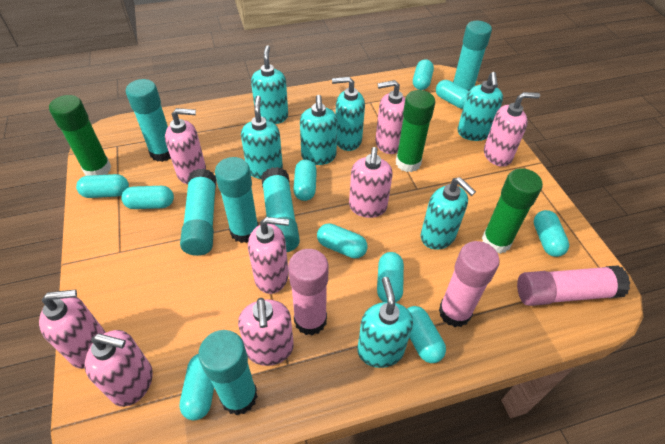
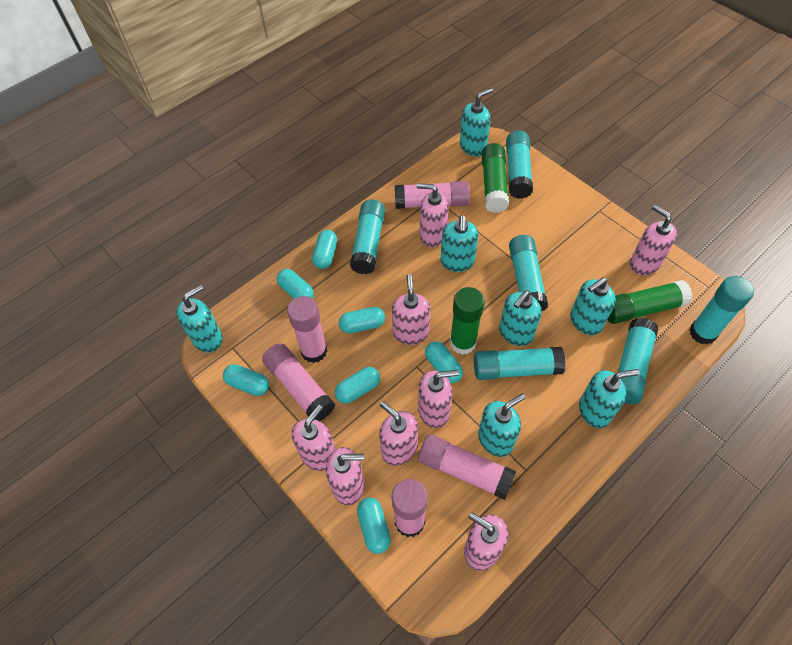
pink glue stick: [288,249,328,335] [439,241,500,327] [517,265,630,306] = 3 -> [262,343,335,421] [287,296,327,363] [391,479,428,537] [395,181,470,209] [418,434,516,500] = 5
turquoise capsule: [76,174,129,198] [121,186,174,209] [179,354,214,420] [293,160,317,201] [317,223,368,259] [377,252,404,303] [407,306,446,363] [413,59,434,90] [436,80,469,109] [534,210,569,257] = 10 -> [223,364,269,396] [277,269,314,299] [312,230,337,269] [335,367,380,404] [339,307,385,334] [357,498,391,554] [425,342,463,383] = 7

